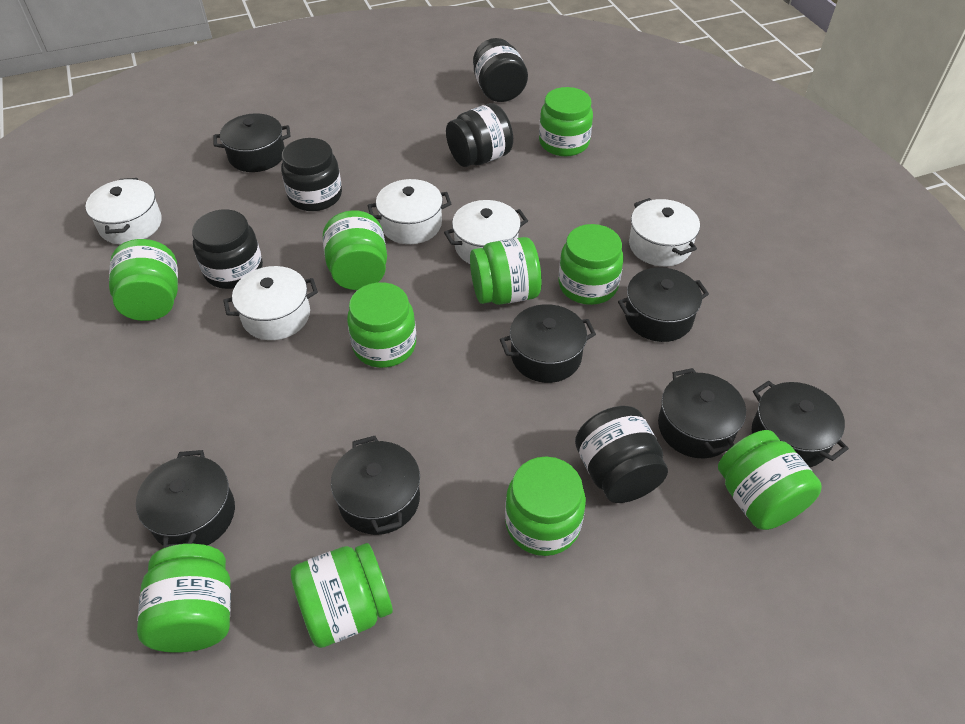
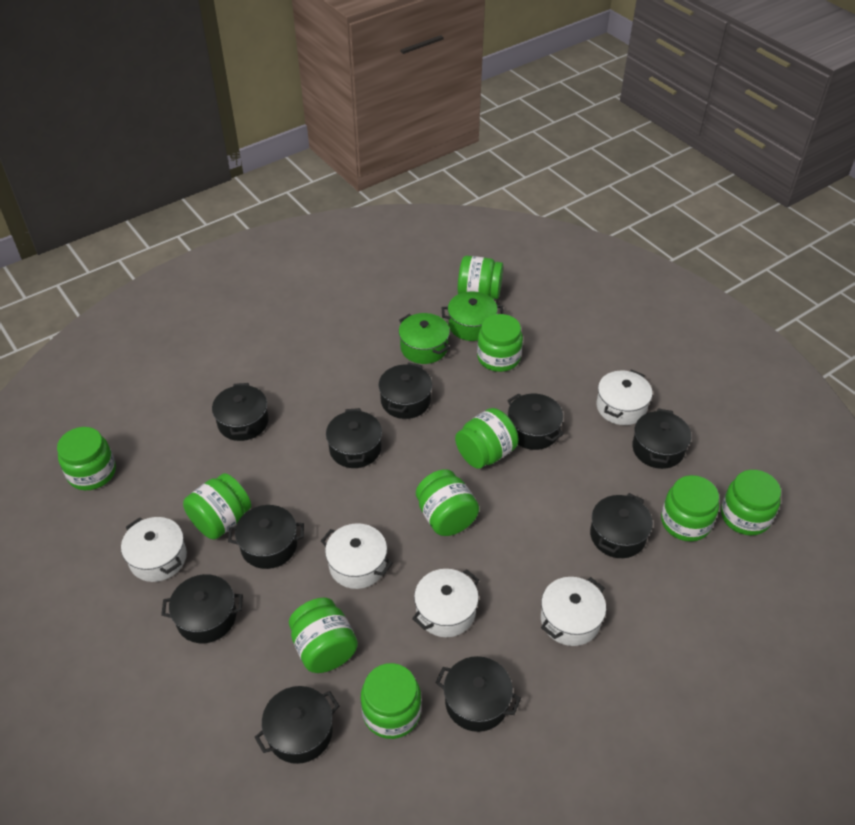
black jar: [192,209,263,289] [281,138,342,211] [446,103,513,167] [473,38,528,102] [575,406,668,503] = 5 -> none = 0
black pot: [136,450,235,548] [213,113,291,172] [331,436,420,535] [500,304,596,383] [618,267,709,342] [658,368,746,458] [752,381,849,467] = 7 -> [161,574,243,643] [212,383,269,441] [228,505,304,569] [255,686,339,764] [326,408,382,468] [378,362,432,419] [435,656,521,732] [507,393,564,450] [590,493,653,558] [632,408,691,469] = 10
green pot: none = 0 -> [399,313,450,364] [441,291,504,341] = 2

